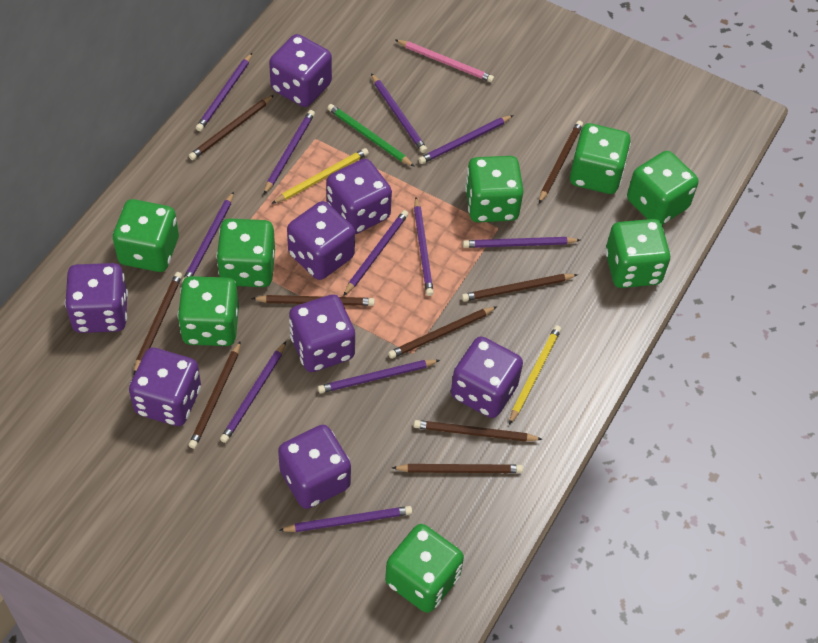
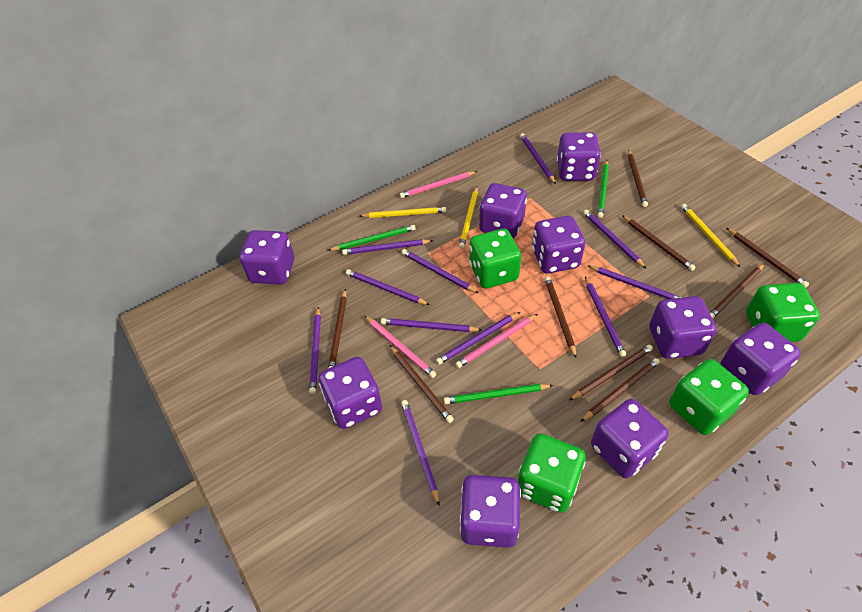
green dice: [113,199,179,272] [178,276,239,346] [216,218,275,287] [385,524,464,613] [465,156,524,222] [570,123,631,194] [605,219,671,288] [627,151,698,225] = 8 -> [469,228,521,288] [518,433,585,513] [669,359,749,435] [746,283,820,342] = 4
green pencil: [327,104,415,167] = 1 -> [328,225,416,251] [444,384,553,404] [598,160,609,218] = 3
pink pencil: [396,40,494,82] = 1 -> [365,316,436,378] [400,171,477,198] [455,314,538,368] = 3
purple dice: [65,263,128,333] [129,348,201,426] [269,34,332,107] [278,425,351,509] [287,201,355,280] [289,294,355,372] [327,159,392,234] [451,336,523,418] = 8 -> [240,230,294,285] [318,357,382,429] [460,475,521,548] [479,183,527,239] [532,216,585,274] [557,132,601,181] [591,399,668,478] [649,296,717,359] [720,323,801,395] = 9
yellow pencil: [271,148,369,204] [509,325,561,425] = 2 -> [360,207,446,218] [459,187,478,249] [681,204,740,267] = 3

